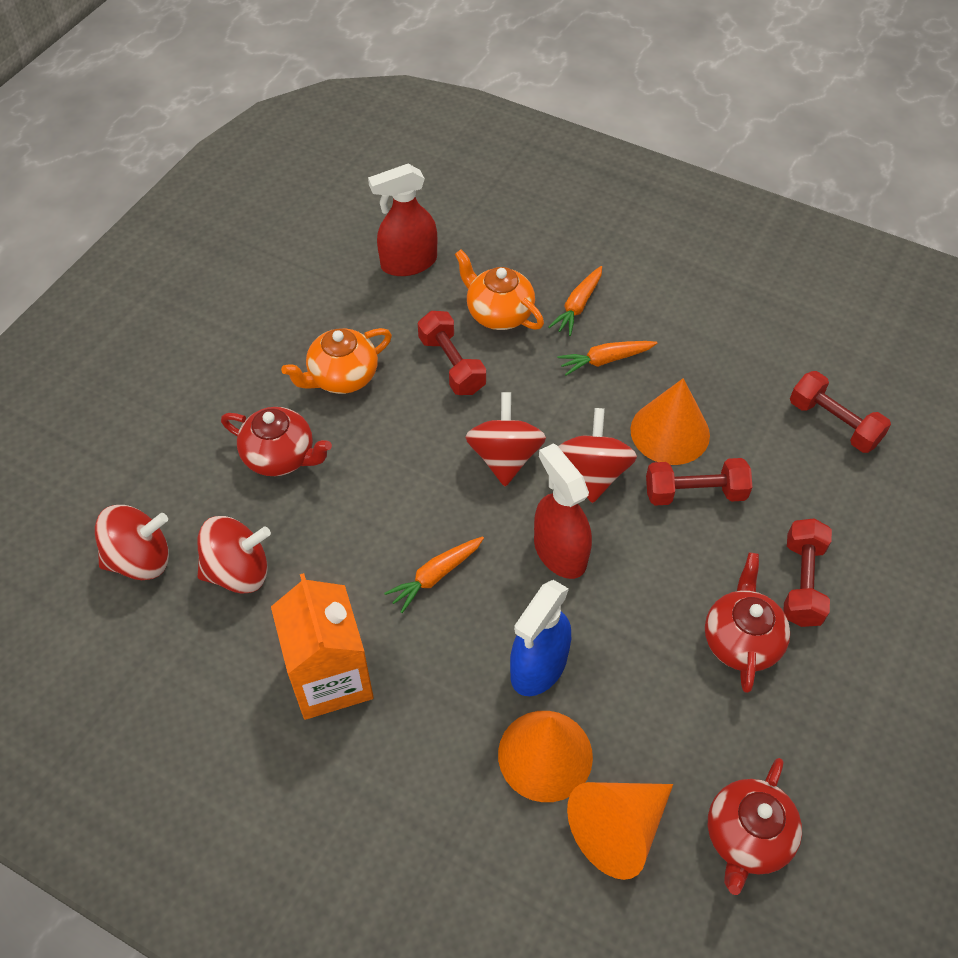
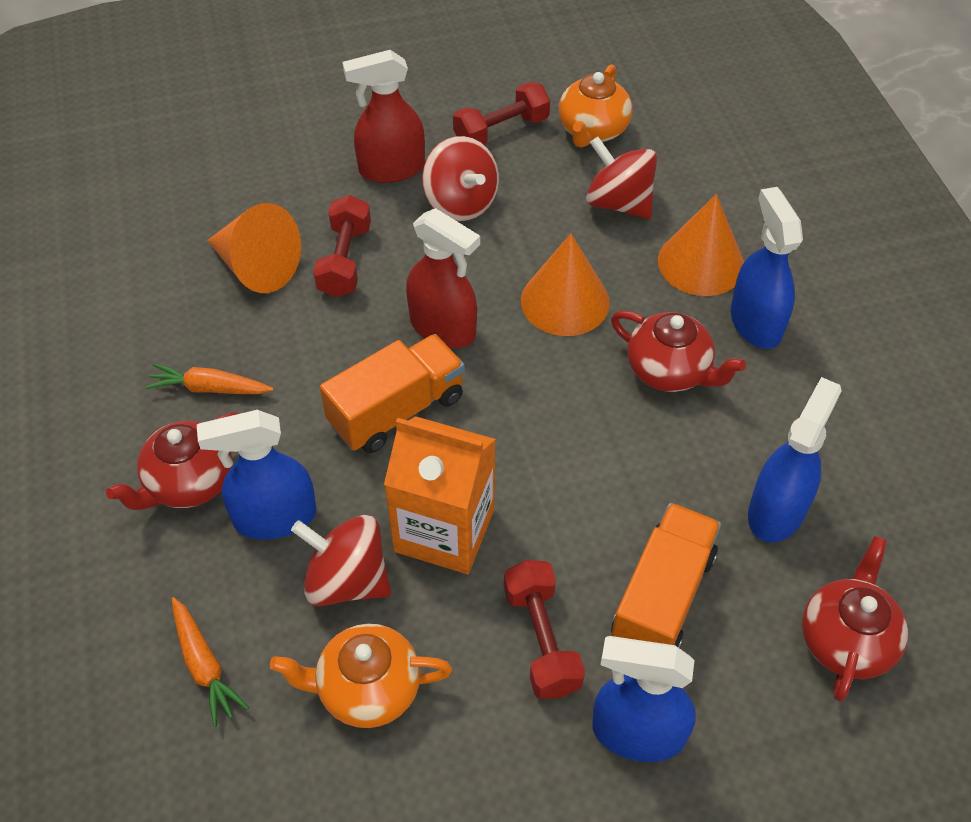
blue spray bottle: [510,580,571,696] = 1 -> [197,410,316,539] [592,636,696,762] [731,187,803,349] [748,377,842,543] = 4
orange carrot: [384,536,484,613] [548,266,602,336] [557,341,657,376] = 3 -> [145,364,274,394] [172,597,249,727] = 2
orange truck: none = 0 -> [320,334,465,453] [611,503,721,648] = 2
red dumbbell: [418,311,486,395] [646,458,752,506] [783,519,832,627] [790,371,891,453] = 4 -> [313,195,371,297] [453,82,550,145] [504,560,585,699] = 3
red spinning top: [95,505,169,580] [197,516,271,594] [465,392,546,486] [558,408,637,503] = 4 -> [291,515,391,606] [422,136,499,221] [586,136,657,219] = 3

